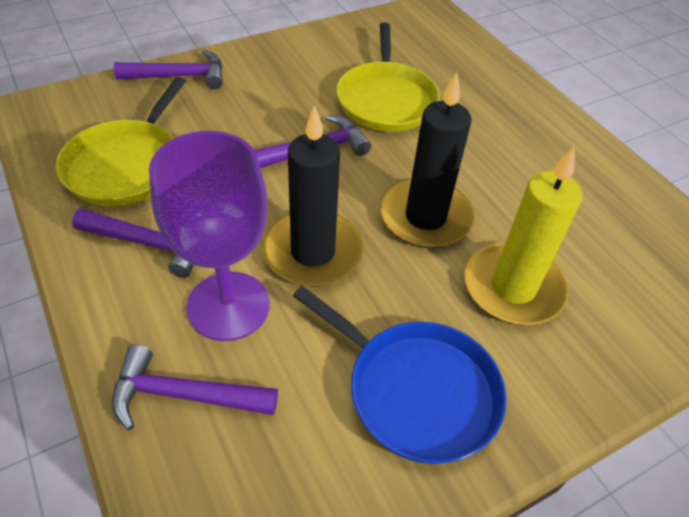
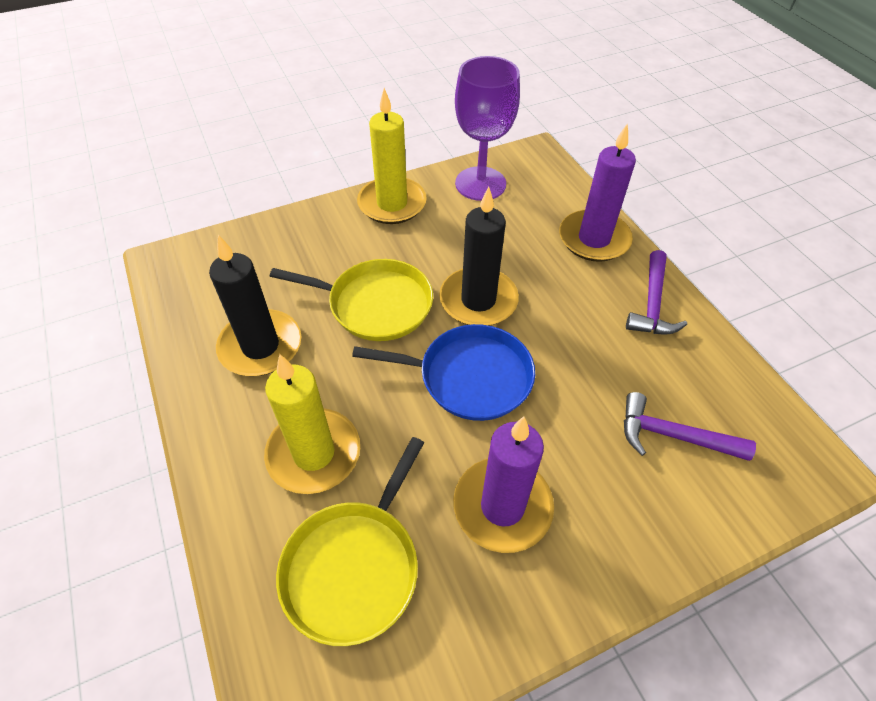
purple candle: none = 0 -> [453,416,554,553] [559,124,636,262] = 2
purple hammer: [72,209,194,278] [112,345,278,430] [114,50,223,89] [254,115,371,168] = 4 -> [624,392,756,461] [626,250,687,334] = 2
yellow candle: [464,147,582,325] = 1 -> [264,354,360,494] [357,88,427,224] = 2

